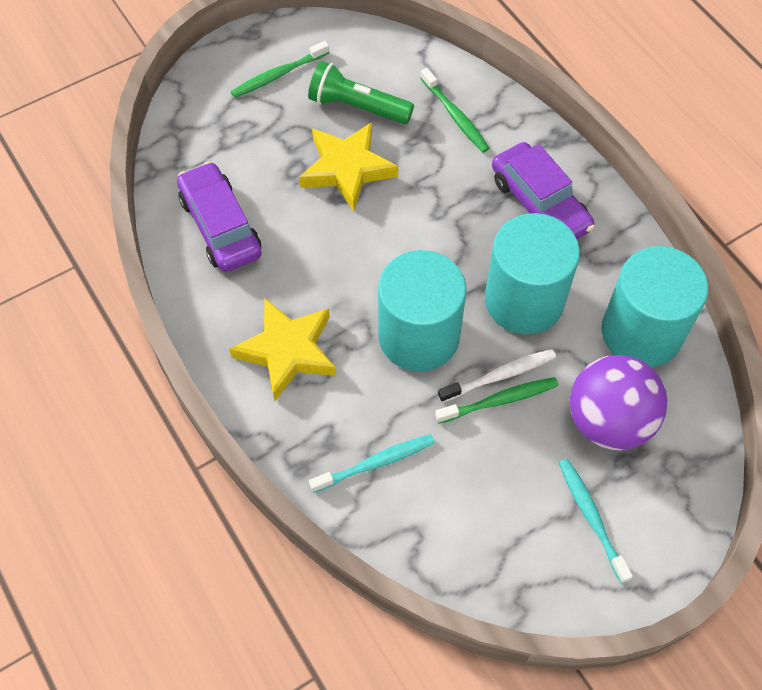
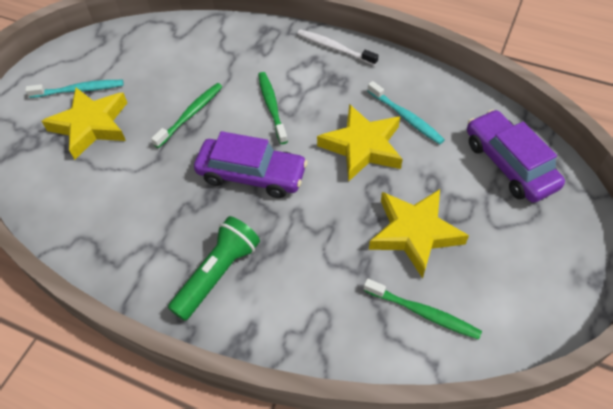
purple ball: [570,355,667,450] = 1 -> none = 0
turquoise cylinder: [378,250,466,372] [485,213,580,334] [602,246,708,367] = 3 -> none = 0
yellow star: [229,298,336,401] [299,122,398,211] = 2 -> [42,88,127,160] [317,104,403,182] [369,189,469,279] = 3

